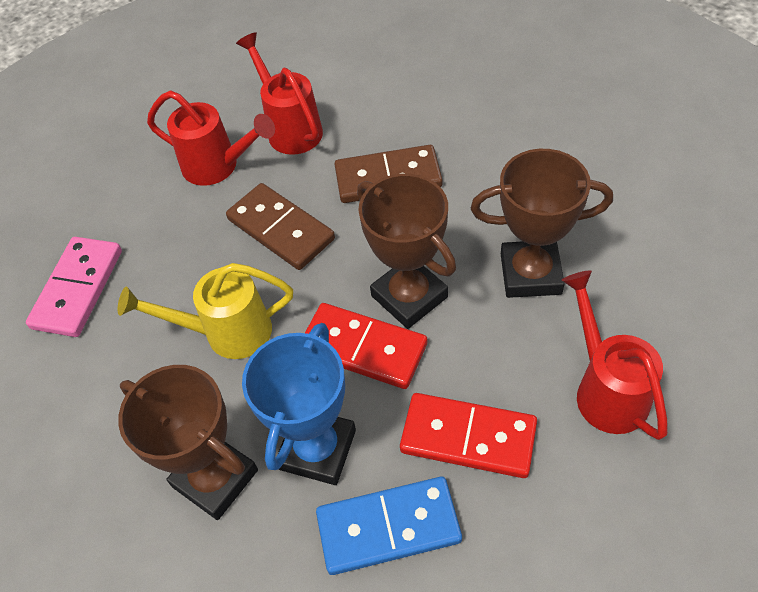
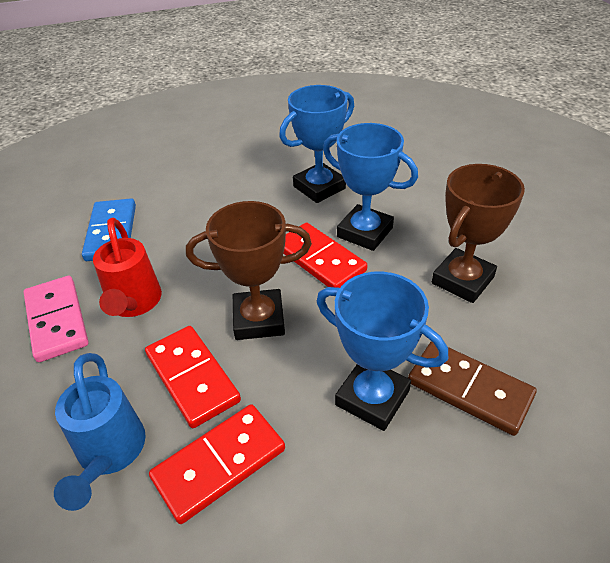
blue trophy: [242,323,356,485] = 1 -> [279,85,354,203] [317,272,448,431] [323,123,418,251] = 3
blue watering can: none = 0 -> [54,353,146,511] = 1
brown domino: [226,183,335,270] [334,145,443,203] = 2 -> [408,341,537,436] = 1
brown trophy: [118,365,258,520] [357,174,456,329] [471,149,613,298] = 3 -> [186,201,312,340] [432,164,525,303] = 2
red domino: [305,303,427,389] [400,393,537,478] = 2 -> [145,326,241,428] [149,404,285,524] [283,222,367,288] = 3
red watering can: [147,91,275,186] [236,32,323,155] [562,270,668,440] = 3 -> [93,218,162,317] = 1
yellow watering can: [118,263,293,359] = 1 -> none = 0

